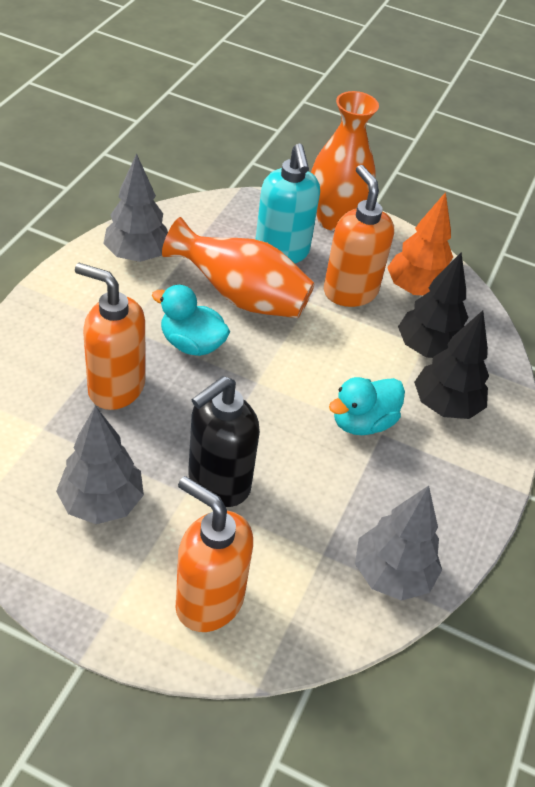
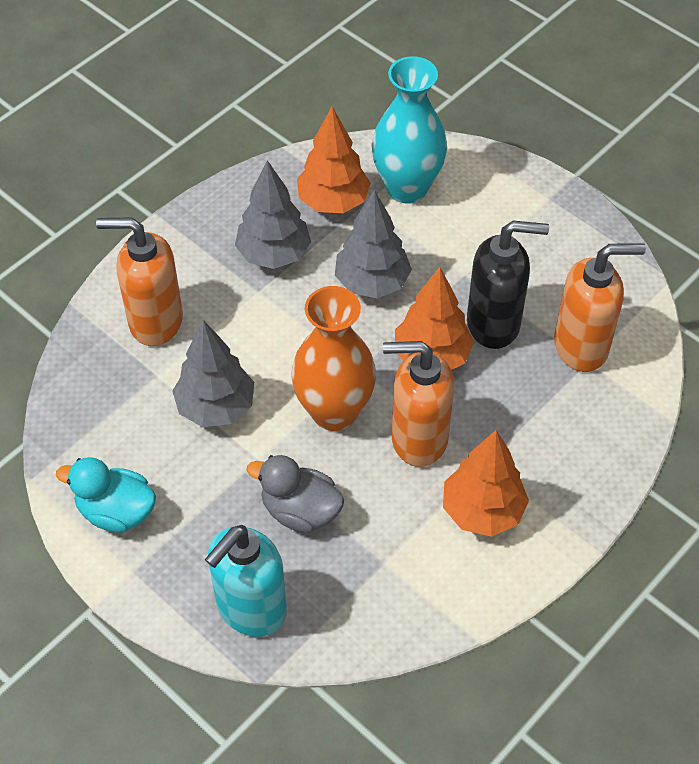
black tree: [398,253,469,358] [414,311,489,419] = 2 -> none = 0
grey duck: none = 0 -> [246,455,344,533] = 1
orange tree: [387,192,453,296] = 1 -> [297,107,371,213] [395,267,474,370] [443,430,529,537] = 3
orange vase: [162,217,315,318] [311,91,379,231] = 2 -> [291,286,376,431] = 1
turquoise duck: [152,285,230,356] [329,377,405,435] = 2 -> [56,457,156,533] = 1
turquoise vase: none = 0 -> [372,56,447,204] = 1

